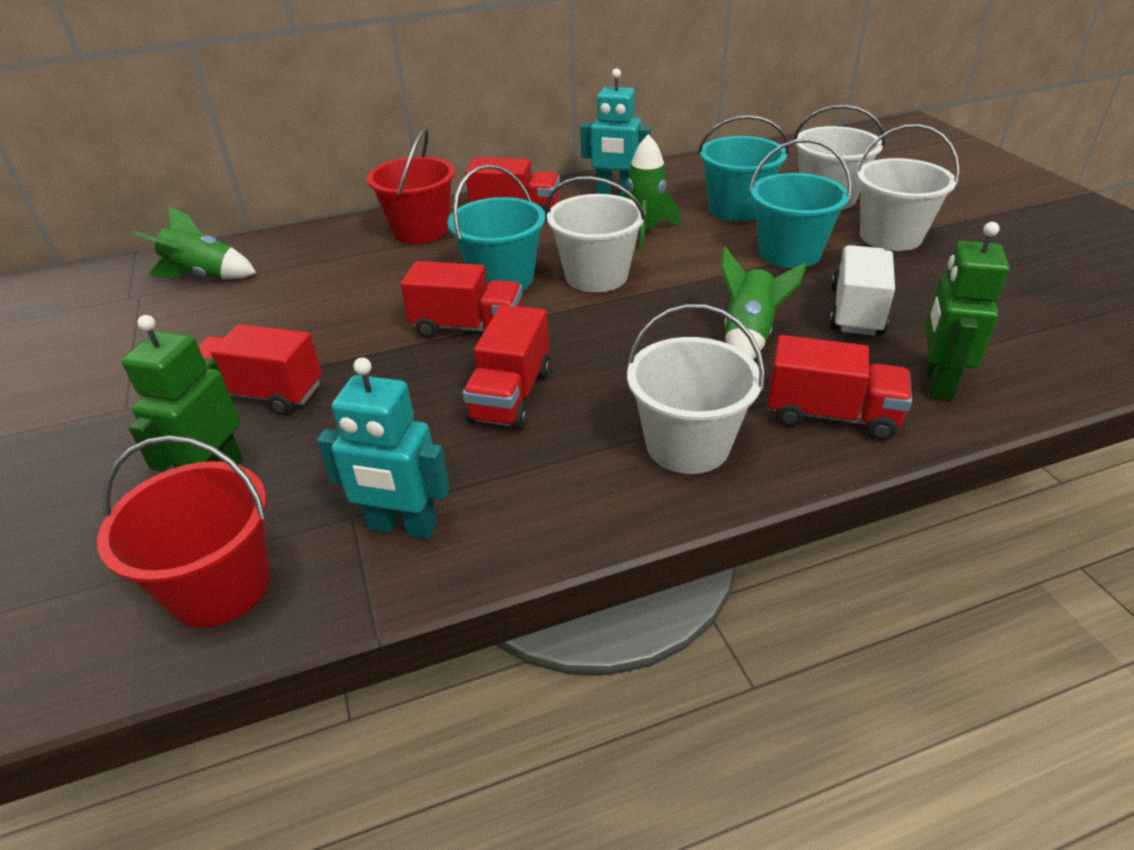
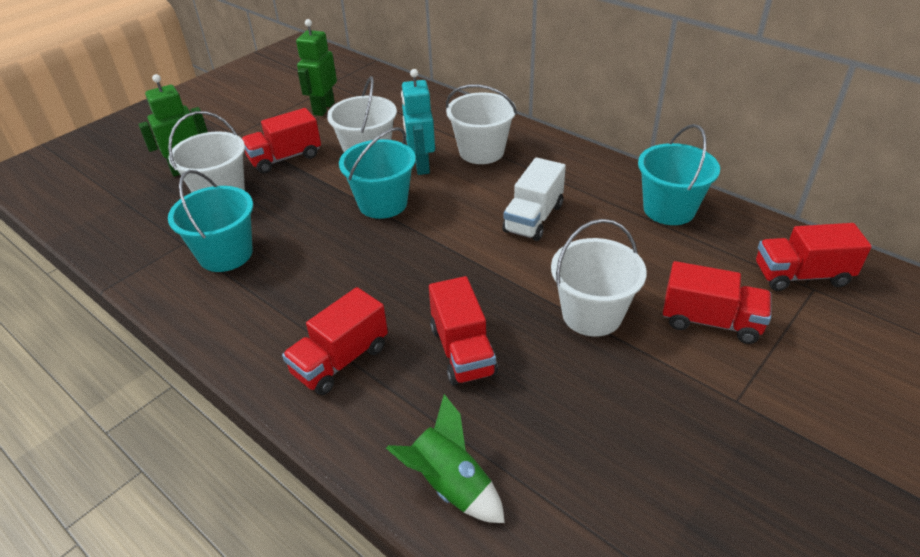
green rocket: [133,206,256,279] [623,134,680,250] [720,246,807,360] = 3 -> [386,394,505,523] = 1
red bucket: [97,435,270,628] [367,128,455,244] = 2 -> none = 0
turquoise robot: [317,358,450,539] [580,68,651,196] = 2 -> [401,69,435,175] = 1

